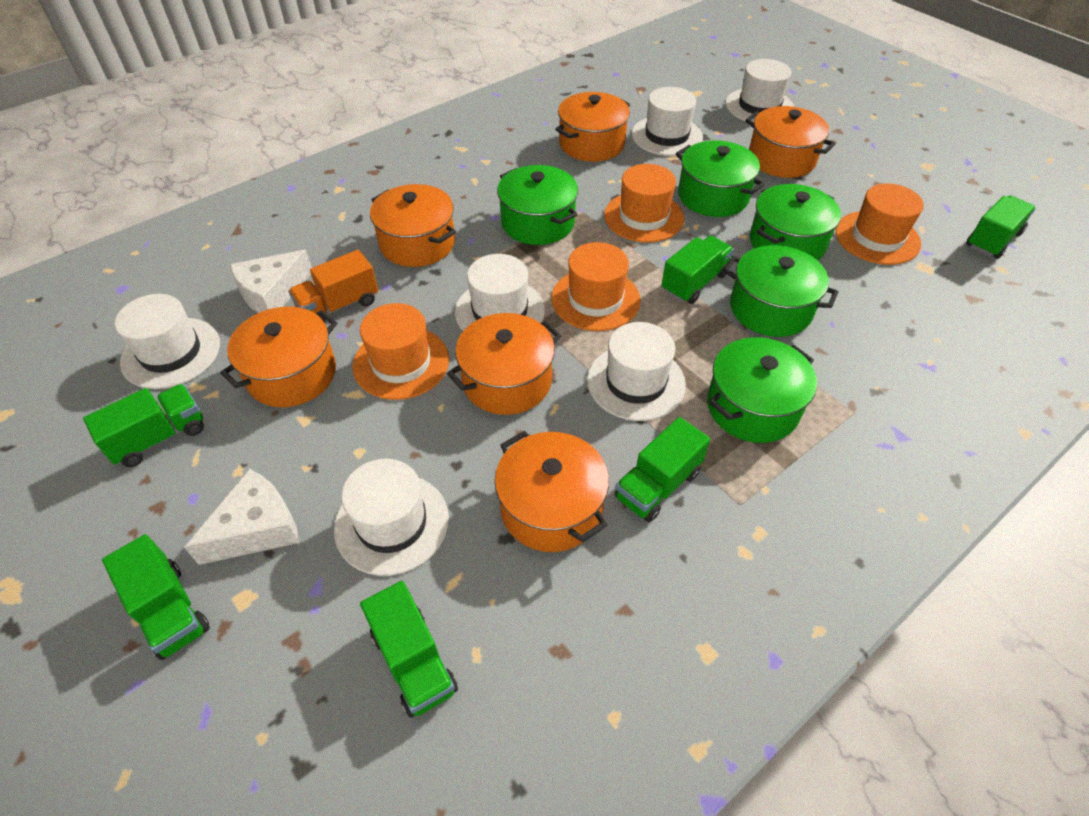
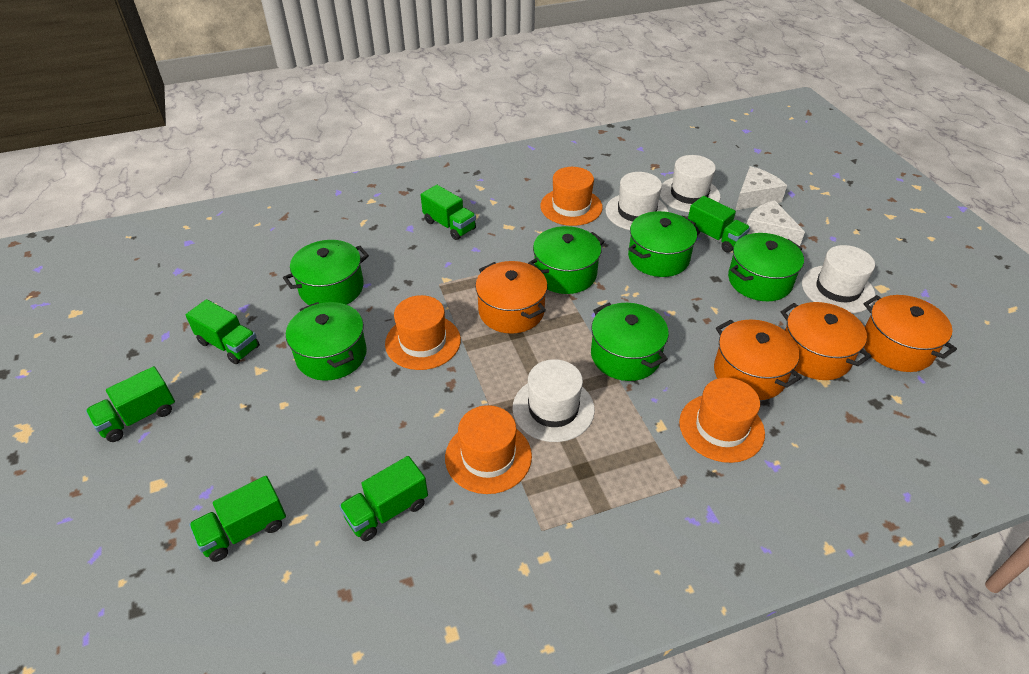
green pot: [497,165,578,245] [676,140,765,217] [707,337,817,443] [724,245,839,337] [750,184,841,260] = 5 -> [283,240,369,305] [286,302,367,381] [528,226,605,294] [591,303,669,381] [628,211,697,277] [728,233,804,301] = 6
orange pot: [220,306,337,407] [370,184,456,267] [447,313,561,415] [495,431,609,552] [555,92,630,162] [746,106,836,178] = 6 -> [475,261,548,334] [714,319,802,400] [781,302,871,380] [864,295,957,372] = 4
orange truck: [288,250,378,323] = 1 -> none = 0
white hat: [115,294,220,389] [334,459,449,576] [455,254,545,331] [587,322,686,421] [632,87,703,156] [725,59,794,123] = 6 -> [513,359,595,442] [606,172,668,230] [660,155,721,212] [802,245,875,314] = 4

